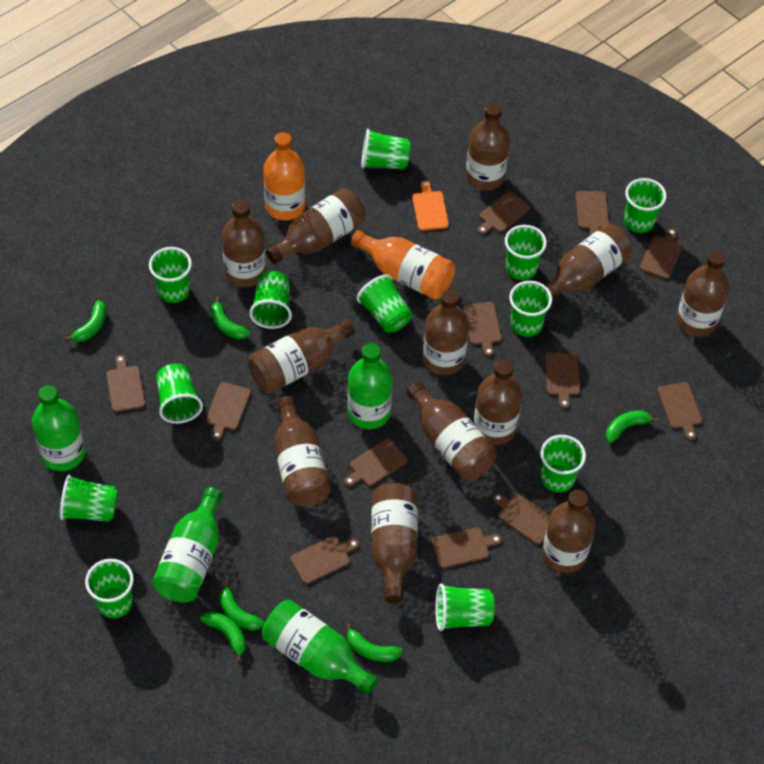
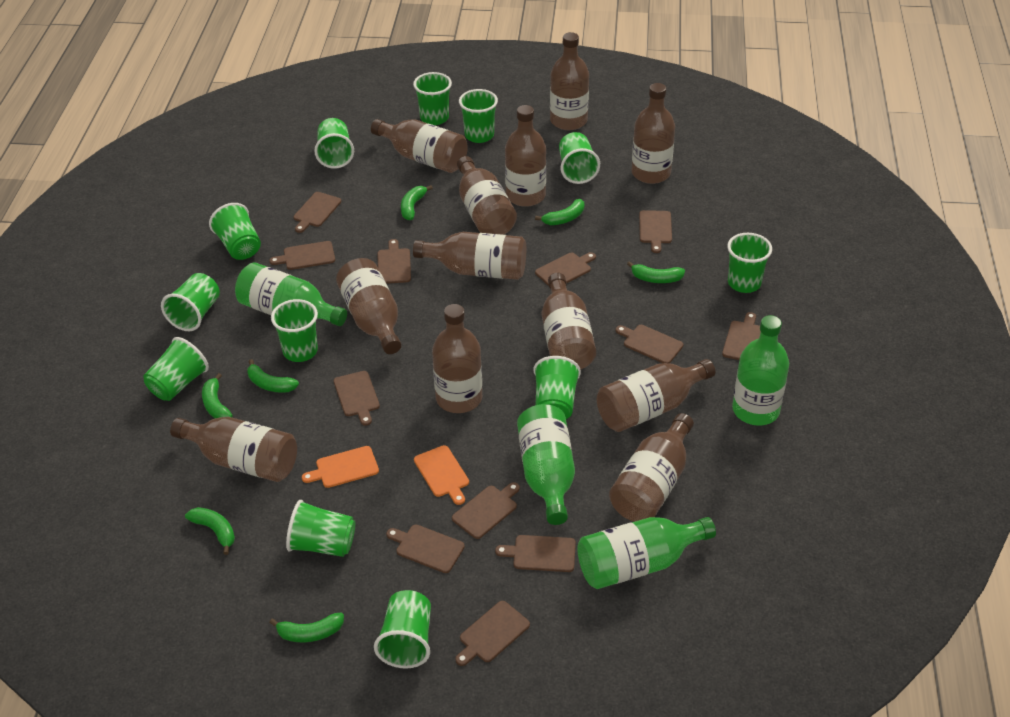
green banana: [65,300,106,342] [200,611,246,662] [211,297,250,340] [219,580,264,631] [346,623,403,662] [606,410,659,443] = 6 -> [185,507,235,555] [202,373,232,418] [247,359,299,393] [269,613,344,642] [401,185,433,220] [535,199,584,225] [627,261,685,283] = 7
orange bottle: [263,132,305,220] [351,230,455,300] = 2 -> none = 0
orange cutting board: [412,181,449,231] = 1 -> [302,446,379,488] [414,445,469,505] = 2

